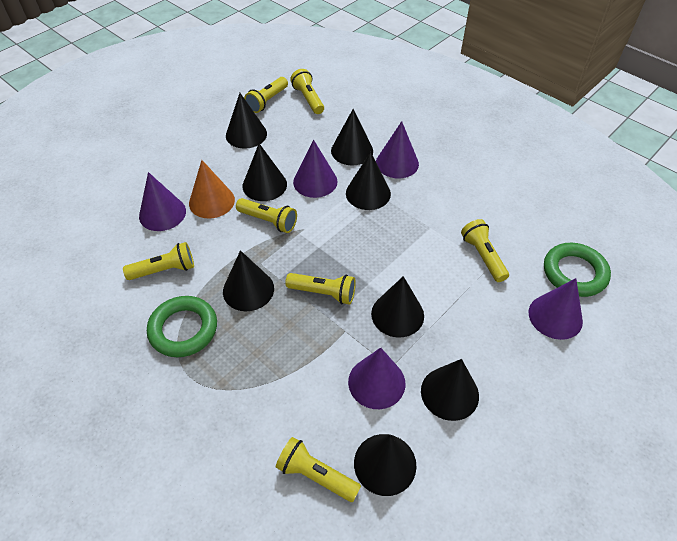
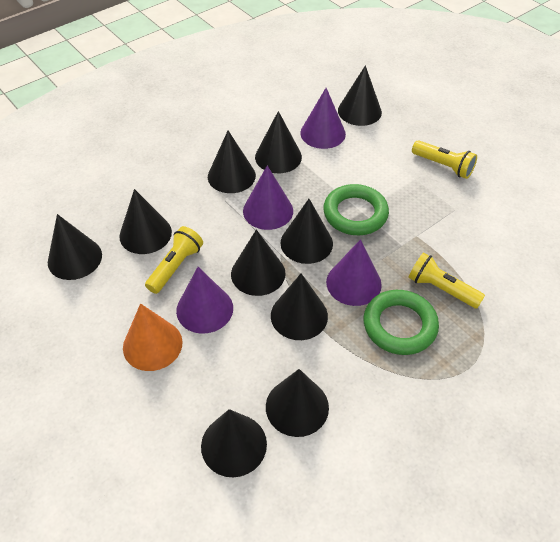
black cone: [223,250,274,311] [226,93,267,149] [243,143,287,201] [331,109,373,165] [346,152,391,210] [354,434,417,496] [371,276,424,337] [421,359,479,421] = 8 -> [48,214,102,280] [119,189,172,254] [201,409,267,477] [208,131,256,193] [231,230,285,296] [255,111,302,173] [266,369,329,437] [271,273,328,340] [280,199,333,264] [338,65,382,126] = 10
purple cone: [139,172,186,231] [293,140,338,198] [348,348,405,409] [376,121,419,178] [529,278,583,340] = 5 -> [176,267,233,334] [243,165,293,230] [300,88,346,149] [326,239,382,306] = 4
yellow flashlight: [123,242,194,280] [236,198,297,233] [244,77,288,113] [276,437,361,502] [285,273,356,304] [290,69,324,114] [461,219,509,282] = 7 -> [145,226,203,294] [408,252,485,309] [412,140,477,179] = 3

